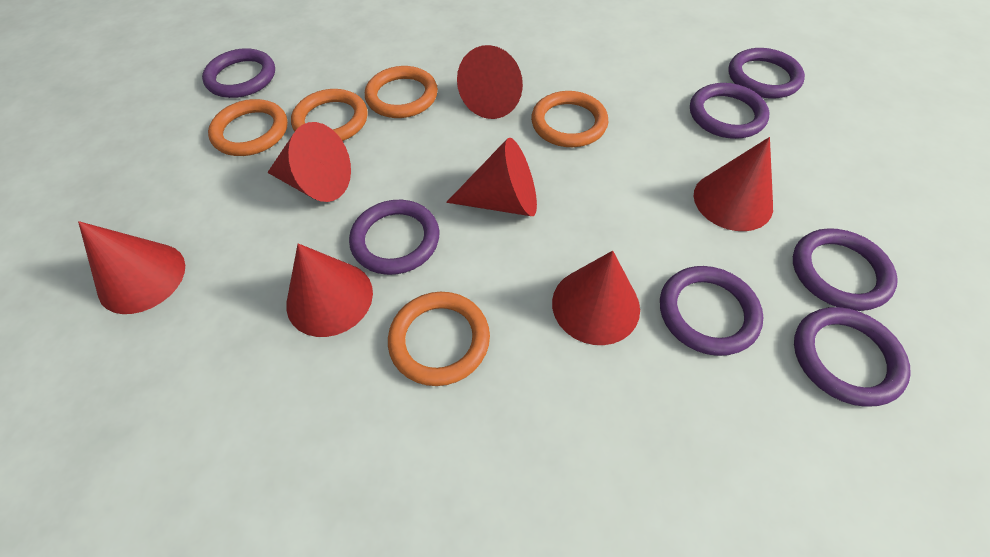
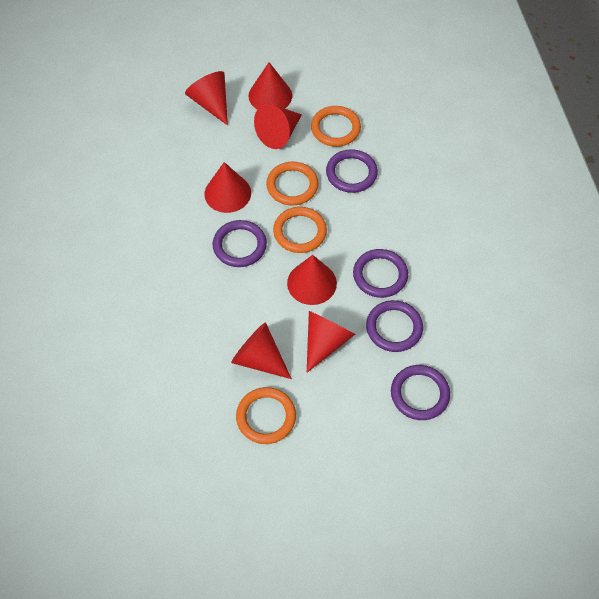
orange ring: [208,99,288,156] [291,89,368,141] [365,66,438,118] [388,292,490,386] [531,91,608,147] = 5 -> [236,387,296,444] [266,162,318,205] [273,207,327,253] [311,106,361,147] = 4
purple ring: [202,48,275,98] [349,200,439,275] [660,266,764,356] [690,83,769,139] [728,48,805,98] [793,228,898,311] [794,307,911,407] = 7 -> [213,220,267,267] [326,149,378,193] [353,249,408,298] [366,300,423,352] [391,365,450,420] = 5

